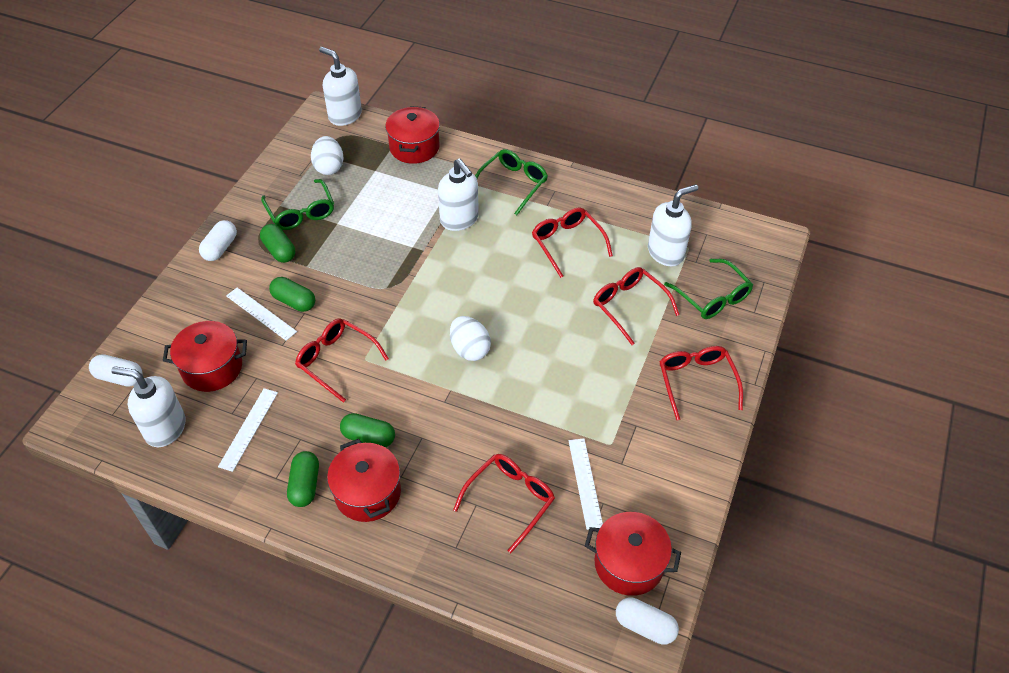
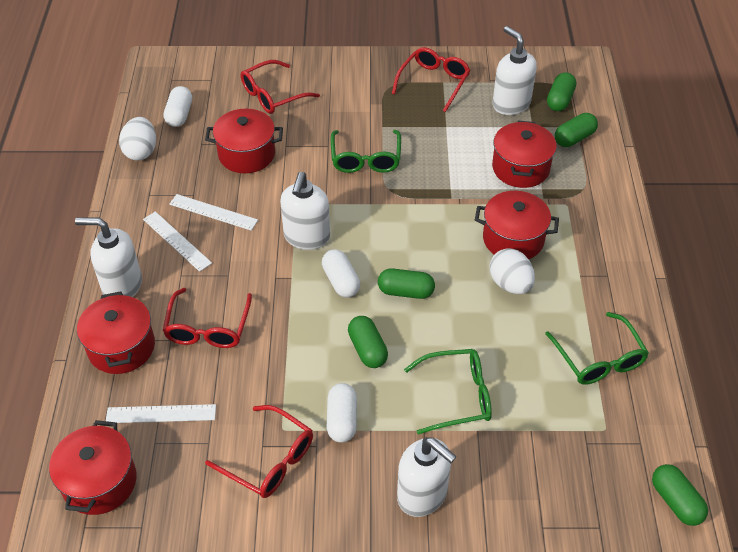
green capsule: [260,224,295,263] [269,277,315,312] [287,451,319,507] [340,413,395,447] = 4 -> [348,316,388,368] [378,268,435,299] [547,72,576,111] [555,113,598,147] [652,464,708,526] = 5
red glasses: [295,318,389,403] [453,454,555,553] [532,208,613,278] [593,267,679,345] [659,346,743,420] = 5 -> [163,288,252,348] [205,405,313,498] [241,60,320,114] [392,47,470,112] = 4
red pot: [163,321,247,392] [327,439,401,522] [385,106,440,164] [585,512,681,596] = 4 -> [49,420,137,515] [77,291,155,374] [205,109,283,173] [475,191,559,259] [492,120,557,188] = 5

